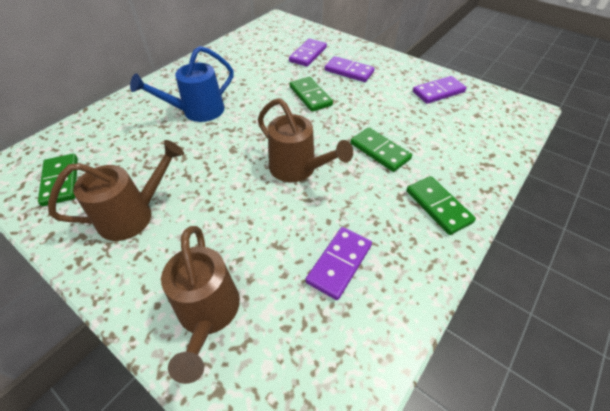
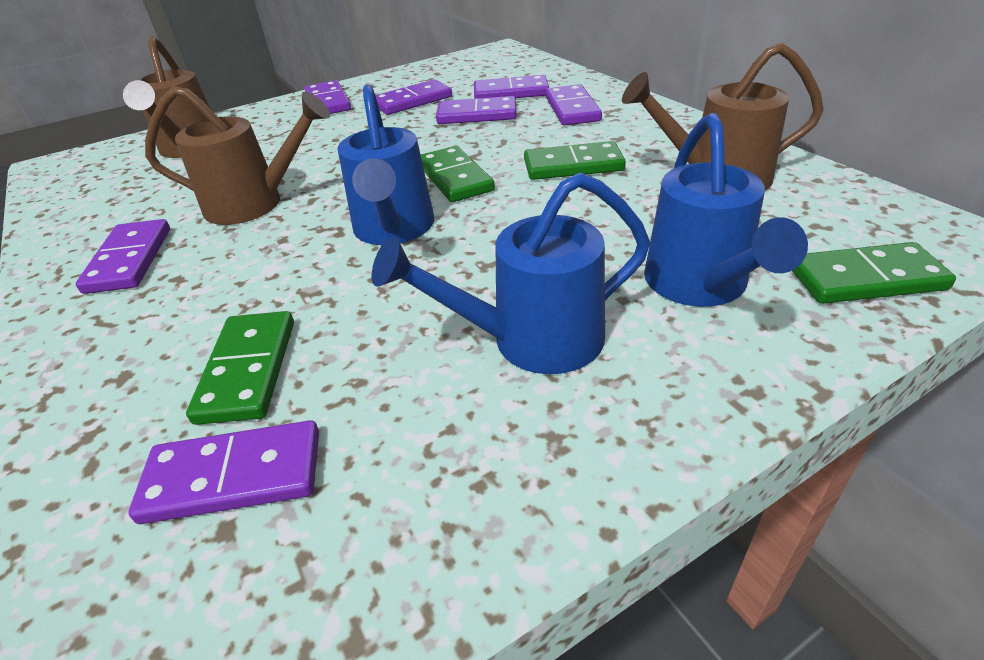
blue watering can: [130,46,234,122] = 1 -> [337,84,434,245] [372,172,650,374] [644,113,808,307] = 3
purple domino: [289,39,327,67] [305,227,372,300] [325,56,375,82] [413,76,467,104] = 4 -> [76,219,170,294] [129,420,319,524] [304,80,351,114] [375,79,452,115] [436,96,516,124] [474,75,549,99] [545,84,602,126] = 7

